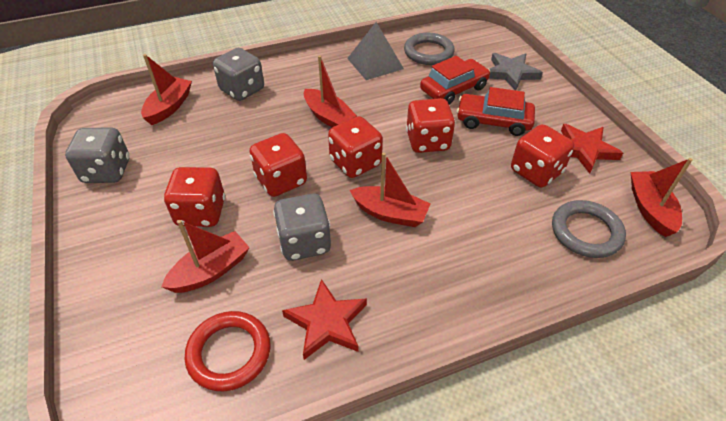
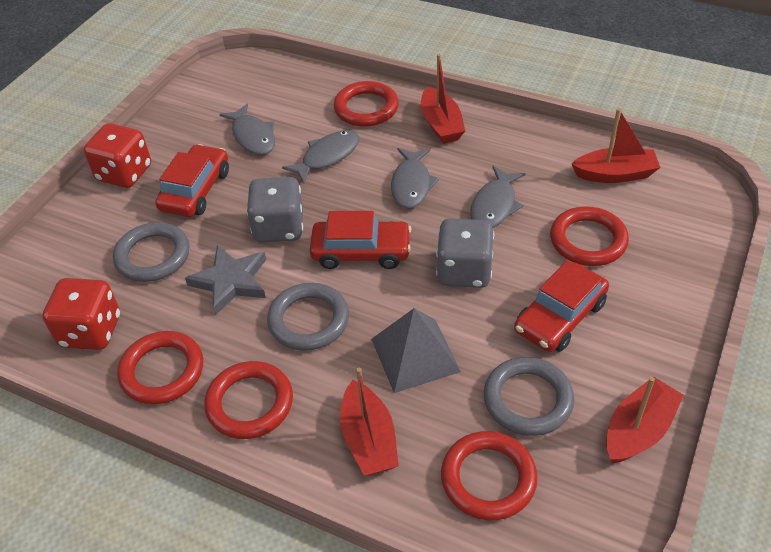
grey dice: [65,128,129,183] [213,48,264,101] [273,194,331,261] = 3 -> [246,177,303,243] [436,219,494,288] = 2
grey fish: none = 0 -> [219,104,275,155] [282,130,359,184] [391,148,439,209] [470,166,526,228] = 4
grey ring: [404,33,455,65] [552,200,626,258] = 2 -> [113,222,190,282] [267,283,349,351] [484,357,574,436] = 3
red boat: [141,54,192,125] [161,220,250,293] [304,55,357,127] [350,153,431,227] [631,158,693,237] = 5 -> [340,368,399,476] [421,54,465,144] [572,108,661,183] [606,377,684,464] = 4
red car: [420,56,490,104] [457,87,535,136] = 2 -> [155,144,229,217] [310,211,412,269] [514,260,609,352] = 3
red dice: [164,167,225,227] [250,133,307,197] [328,116,383,178] [406,98,455,153] [511,124,574,187] = 5 -> [42,278,120,350] [84,123,151,188] = 2
red ring: [185,311,271,391] = 1 -> [117,331,203,404] [204,361,293,439] [334,81,399,127] [441,431,538,520] [550,206,629,266] = 5
red star: [282,279,367,360] [561,124,623,174] = 2 -> none = 0

